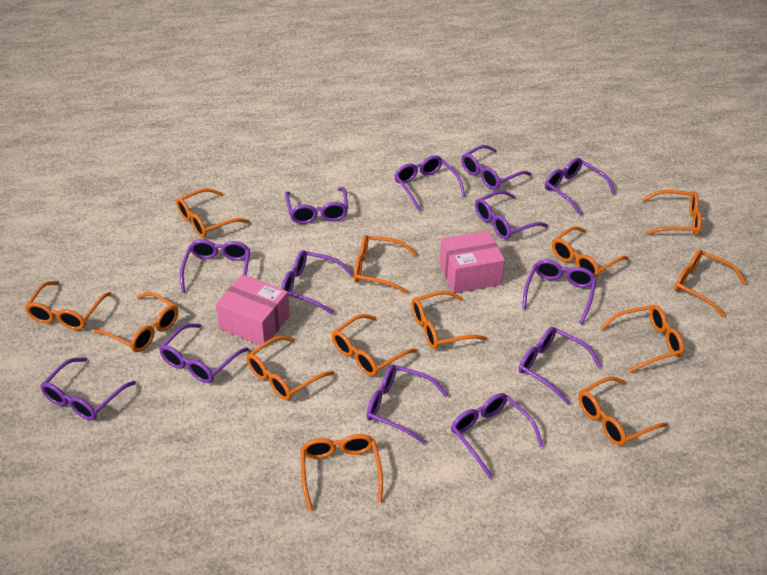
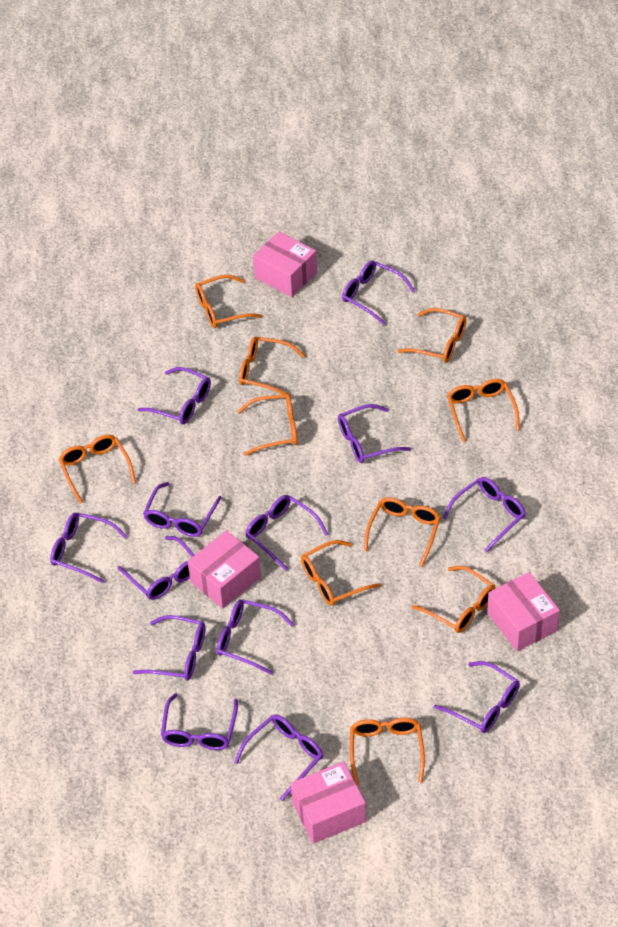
orange glasses: [25,281,111,330] [94,292,178,352] [176,188,249,238] [247,336,335,400] [300,434,383,511] [332,314,417,376] [354,235,417,294] [412,291,487,349] [552,226,628,278] [578,376,668,446] [601,305,684,373] [642,190,702,236] [674,249,747,317] = 13 -> [59,435,136,504] [195,275,262,328] [237,394,297,456] [239,337,305,397] [301,540,381,606] [350,718,425,786] [364,497,441,567] [398,308,467,363] [412,566,496,633] [447,379,520,442] = 10
pink box: [216,274,290,345] [439,231,505,293] = 2 -> [187,530,261,609] [253,231,317,297] [291,761,366,844] [487,572,560,651] = 4

